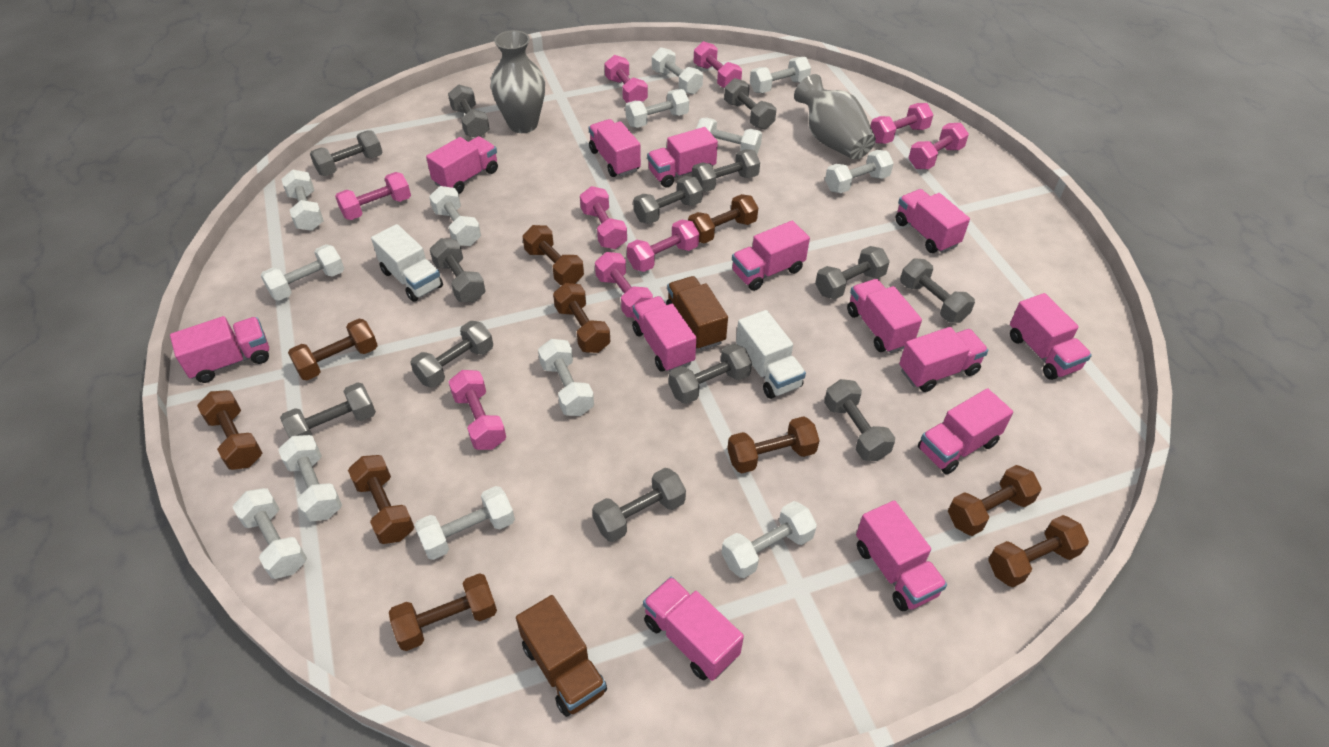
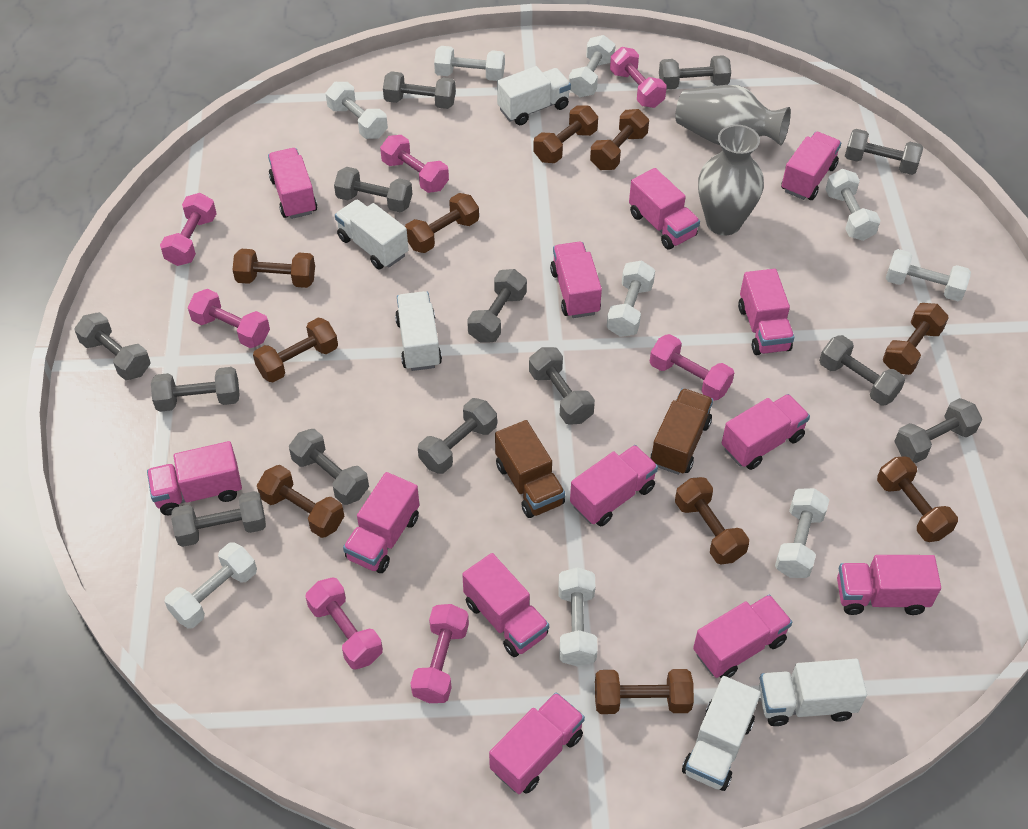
pink dumbbell: [335,172,411,220] [449,370,506,450] [580,186,627,249] [595,252,653,318] [604,55,648,103] [627,220,699,272] [694,41,742,88] [871,103,934,144] [909,123,969,169] = 9 -> [160,193,217,266] [188,289,270,348] [305,577,383,670] [380,135,449,193] [410,604,469,703] [610,47,667,108] [650,334,734,401] = 7
white dumbbell: [232,488,307,579] [260,244,344,301] [278,435,342,522] [281,169,324,231] [414,486,515,560] [429,186,481,246] [538,339,594,416] [625,89,689,128] [652,47,703,94] [696,117,762,154] [722,501,817,578] [750,57,811,93] [825,150,894,193] = 13 -> [164,542,257,629] [326,82,388,139] [434,46,505,81] [558,567,598,667] [569,35,615,97] [607,260,655,337] [775,488,829,578] [825,169,881,241] [886,249,971,301] = 9
white truck: [371,224,443,302] [736,310,806,399] = 2 -> [335,200,408,269] [395,291,442,371] [497,66,571,125] [682,676,761,791] [759,659,867,726] = 5

